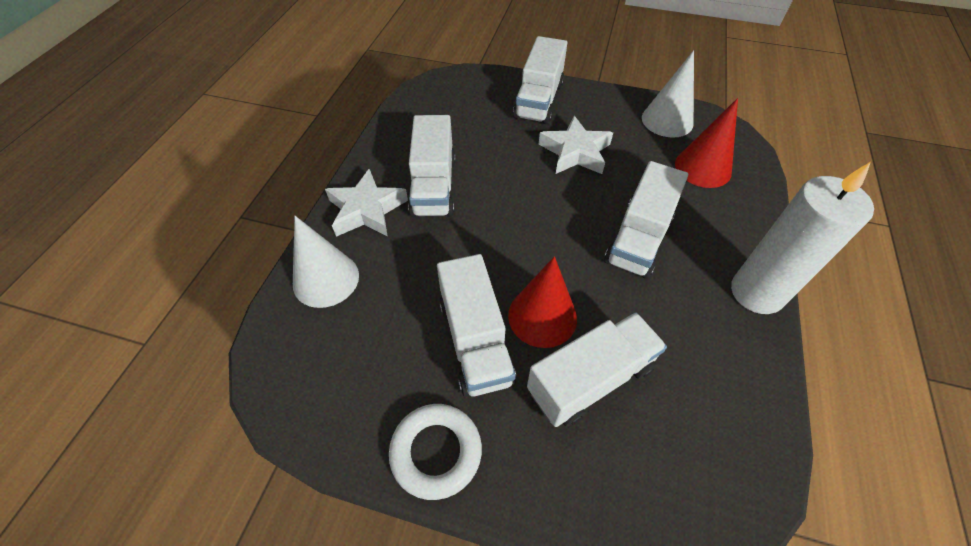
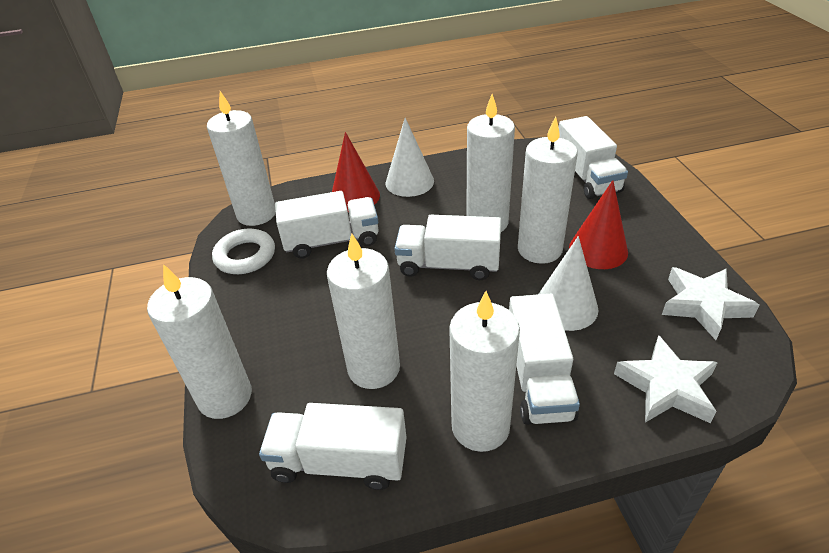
white candle: [731,162,874,314] = 1 -> [147,264,252,419] [207,91,276,226] [327,233,400,389] [449,291,520,452] [466,94,515,232] [518,116,578,264] = 6

